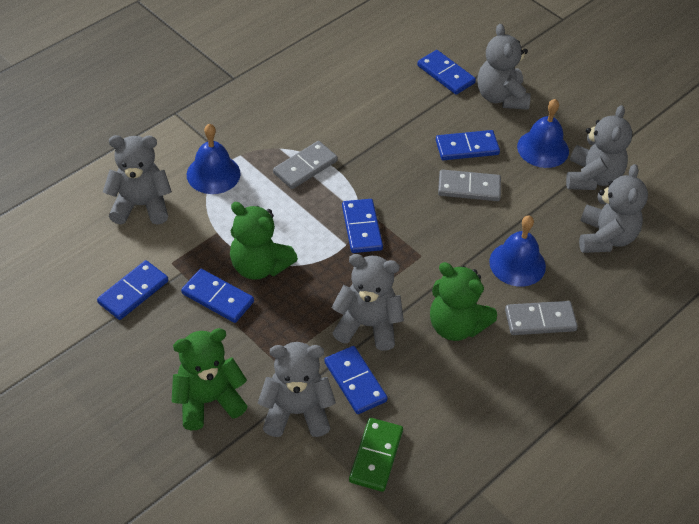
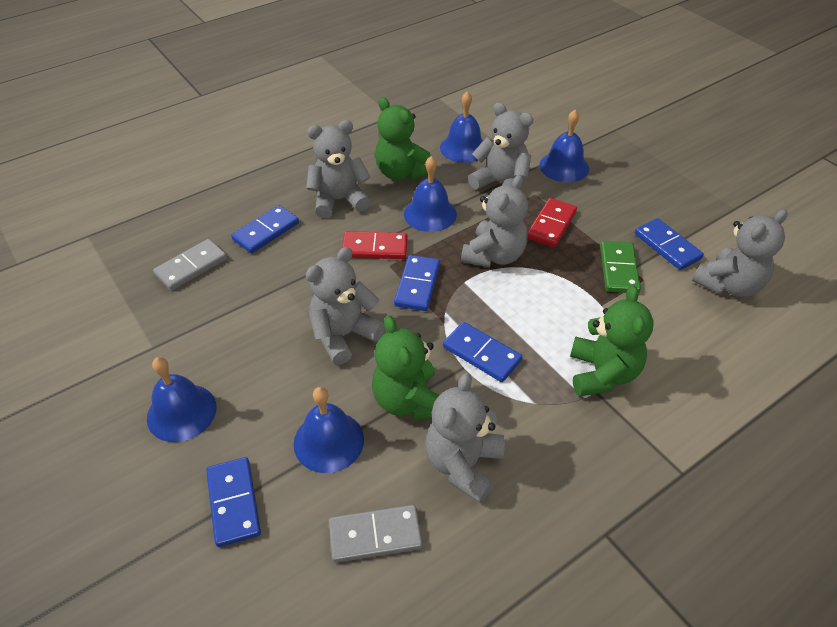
blue bell: [187,124,241,194] [489,215,546,287] [517,99,569,168] = 3 -> [147,357,217,442] [294,387,364,473] [404,156,457,232] [440,91,483,163] [539,110,589,182] = 5
blue domino: [97,260,168,320] [181,269,254,323] [324,346,388,414] [342,199,383,253] [417,50,476,95] [436,130,500,160] = 6 -> [206,457,261,547] [231,205,299,253] [394,255,440,311] [443,322,522,382] [635,218,704,270] = 5
grey domino: [273,141,338,189] [438,169,501,201] [505,301,578,335] = 3 -> [153,239,227,291] [329,505,423,563] = 2
red domino: none = 0 -> [342,231,408,259] [527,198,577,247] = 2

